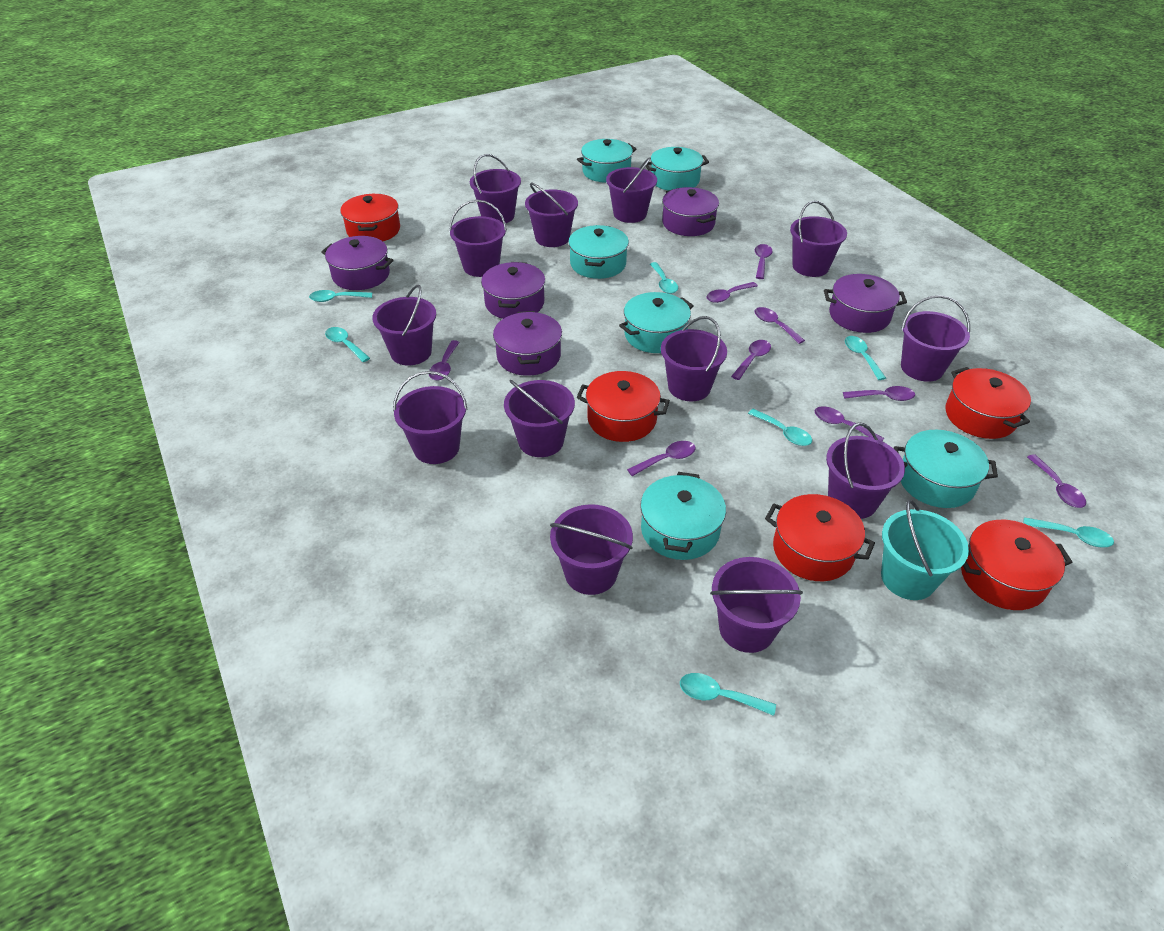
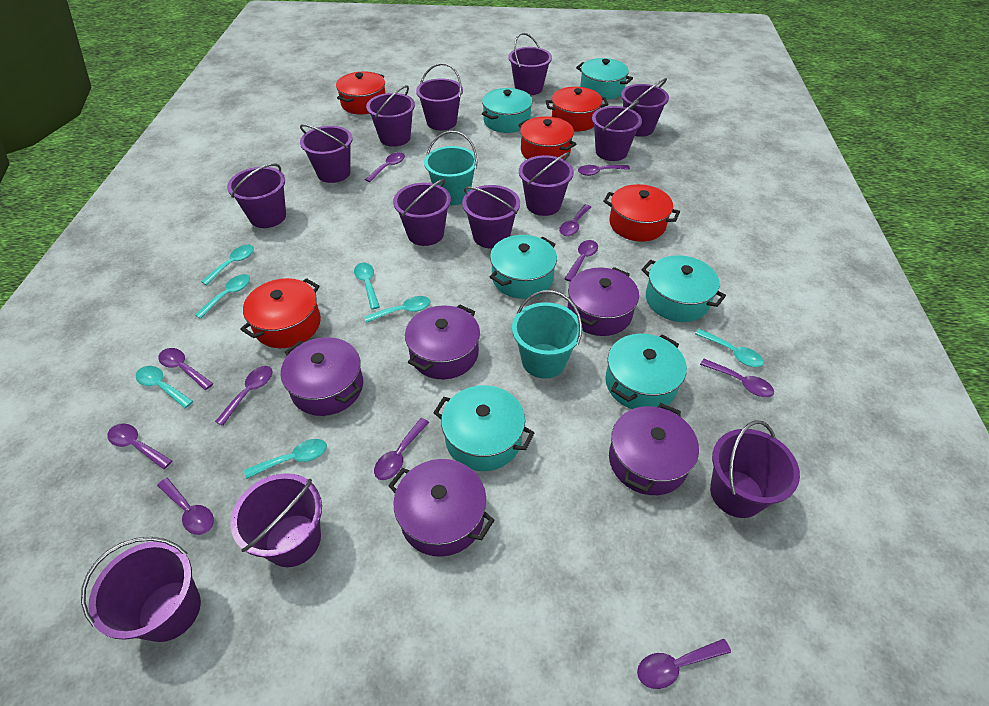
purple spoon: [429,340,460,380] [627,441,695,476] [706,282,758,303] [731,340,771,380] [755,244,772,279] [755,307,805,344] [815,406,884,441] [843,386,915,401] [1027,454,1086,508] = 9 -> [107,424,172,469] [157,478,214,535] [158,348,213,390] [215,366,272,426] [365,152,405,182] [374,418,429,480] [559,204,591,236] [564,240,598,282] [578,165,630,176] [637,639,731,689] [700,359,774,397] = 11
turquoise bucket: [881,500,969,600] = 1 -> [424,131,478,205] [512,290,582,379] = 2

